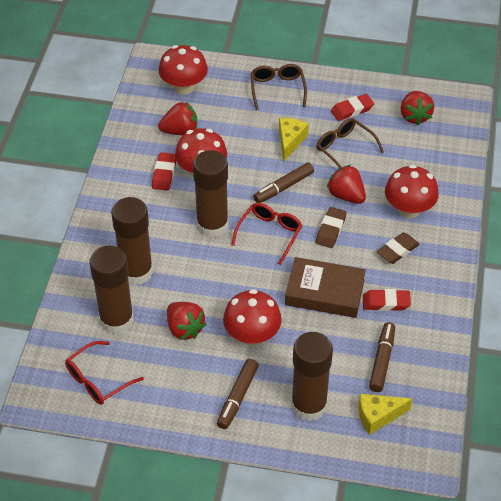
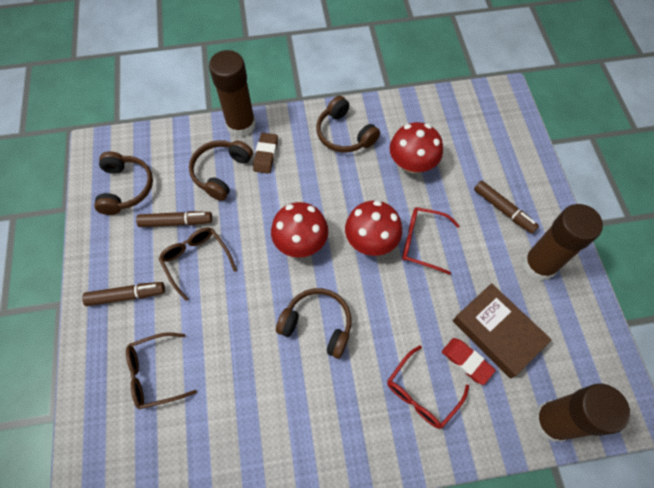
brown eraser: [316,207,347,248] [377,232,420,264] = 2 -> [253,133,278,174] = 1
brown glue stick: [90,246,134,334] [111,197,153,285] [193,150,228,238] [291,332,333,421] = 4 -> [209,50,256,137] [522,204,603,281] [533,383,630,442] = 3
brown headphones: none = 0 -> [94,152,153,215] [189,140,253,201] [276,288,352,359] [316,96,380,153] = 4
red eraser: [152,152,176,191] [331,94,374,121] [363,289,411,311] = 3 -> [442,338,496,385] = 1
red mushroom: [159,45,208,94] [175,128,227,176] [223,289,282,346] [385,164,439,218] = 4 -> [271,202,328,258] [345,201,402,256] [390,122,443,173] = 3
red strawberry: [158,102,197,136] [167,302,206,340] [327,165,366,204] [401,91,434,125] = 4 -> none = 0
yellow cheese: [279,118,309,161] [359,394,412,435] = 2 -> none = 0

